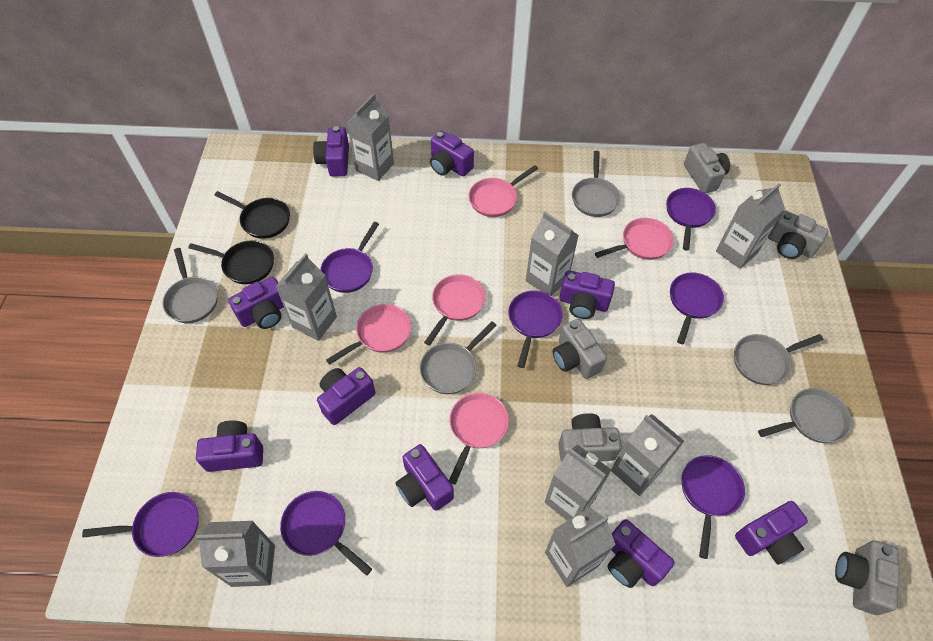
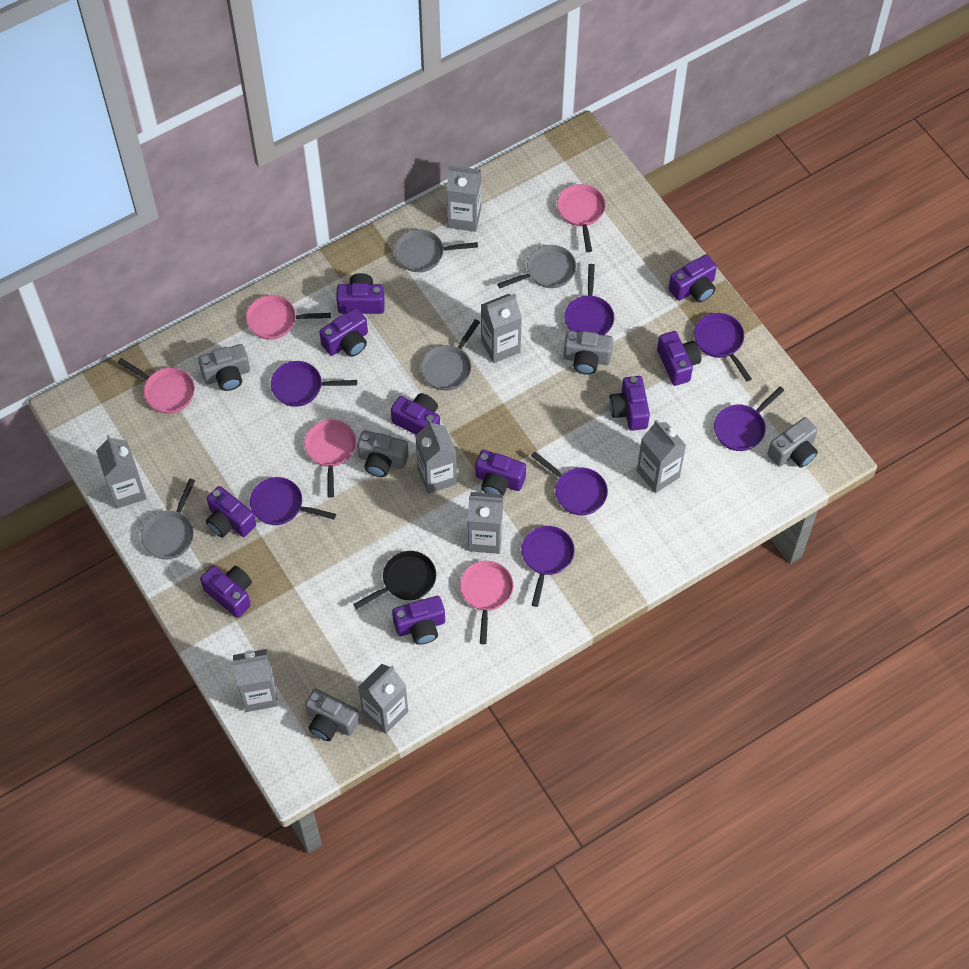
black pan: [188,240,274,284] [214,191,290,239] = 2 -> [353,551,436,609] = 1
grey pan: [162,248,218,323] [420,321,497,394] [572,151,620,217] [734,334,823,385] [758,388,852,443] = 5 -> [141,479,195,559] [394,229,478,272] [421,319,480,391] [497,245,576,288] = 4
purple camera: [196,420,263,472] [228,277,284,329] [313,126,349,177] [317,367,375,425] [396,444,454,511] [430,131,474,176] [559,270,615,319] [607,519,674,588] [735,501,808,565] = 9 -> [200,566,252,618] [206,486,256,538] [319,308,368,357] [336,273,385,314] [391,393,440,435] [392,596,445,645] [476,450,526,496] [609,376,650,431] [657,331,701,386] [669,255,717,302] = 10

